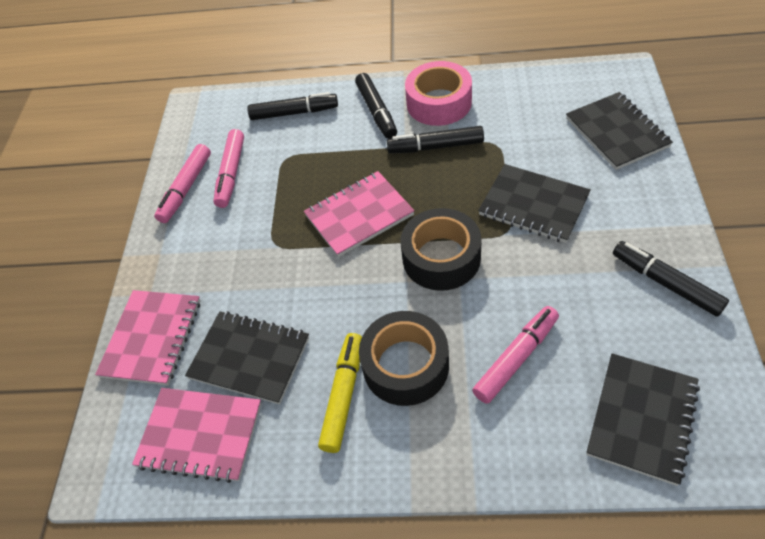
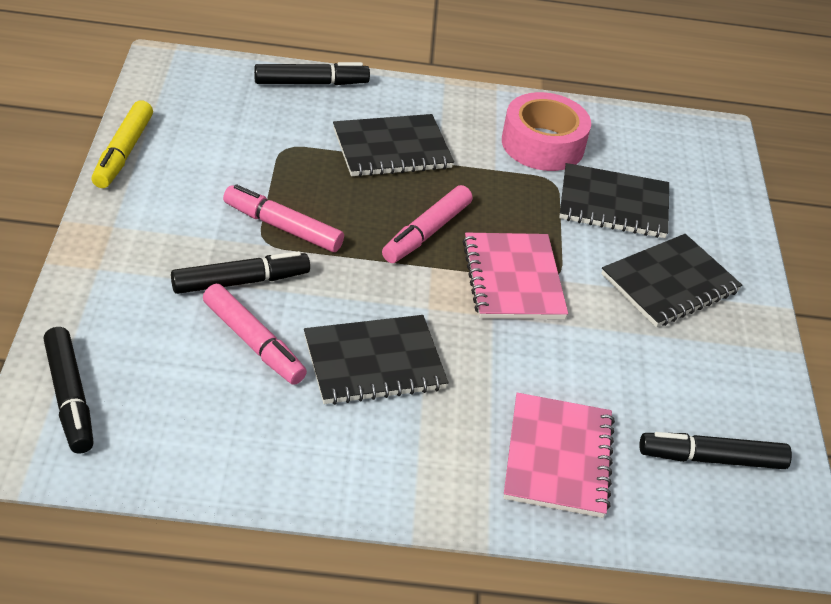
black tape: [359,311,449,406] [401,208,482,291] = 2 -> none = 0
pink notebook: [95,290,200,385] [132,388,262,483] [304,171,415,257] = 3 -> [462,233,568,319] [503,393,615,518] = 2

